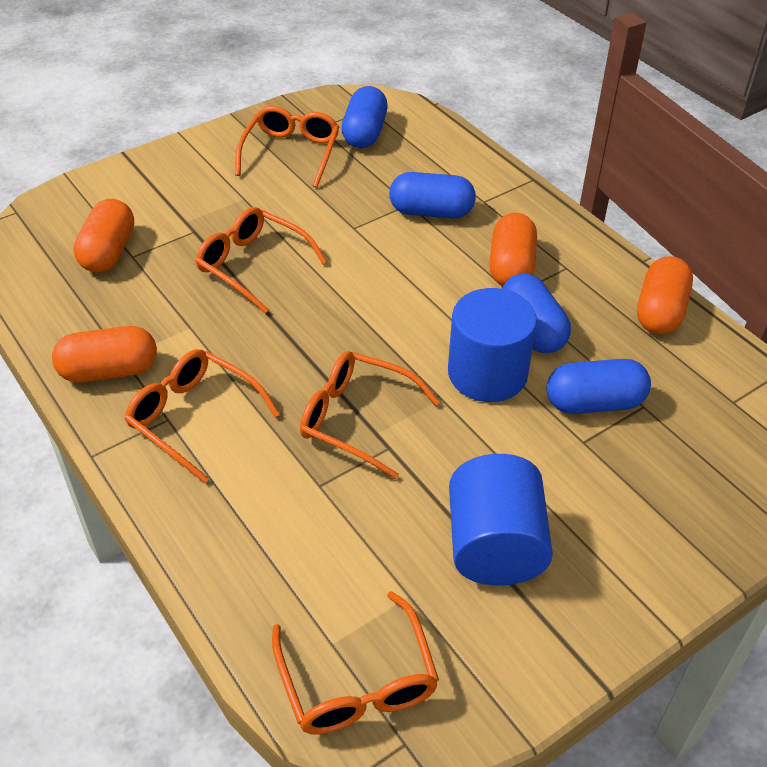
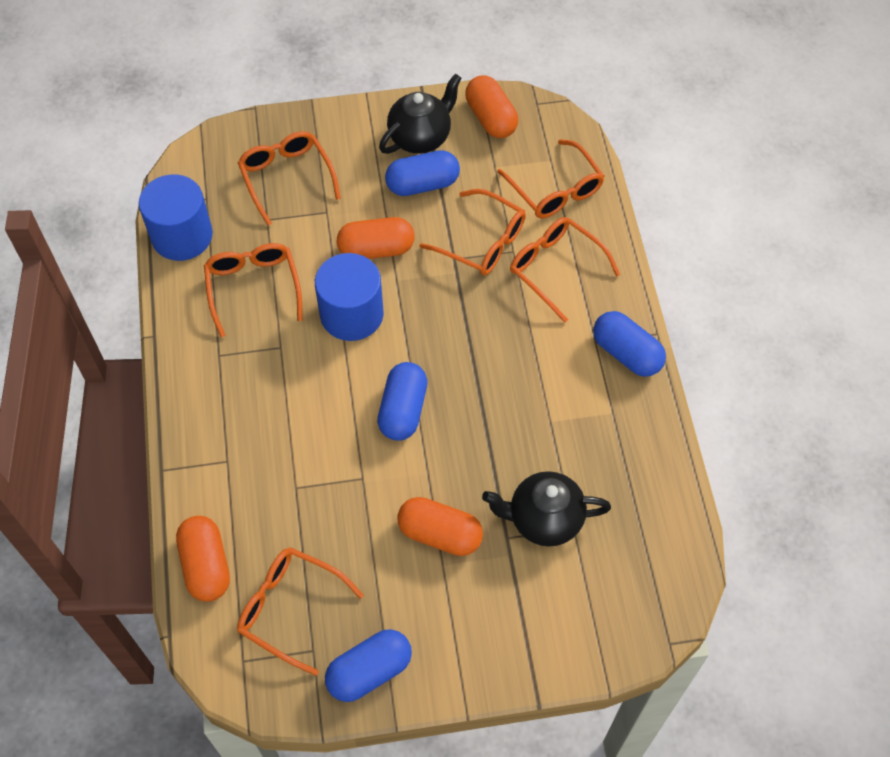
black teapot: none = 0 -> [379,74,462,154] [482,471,611,547] = 2
orange glasses: [125,349,280,483] [195,207,327,314] [235,106,339,188] [272,591,439,735] [300,351,440,479] = 5 -> [204,243,303,337] [237,547,364,676] [238,131,341,226] [420,189,526,276] [497,139,604,218] [510,217,620,323] = 6

